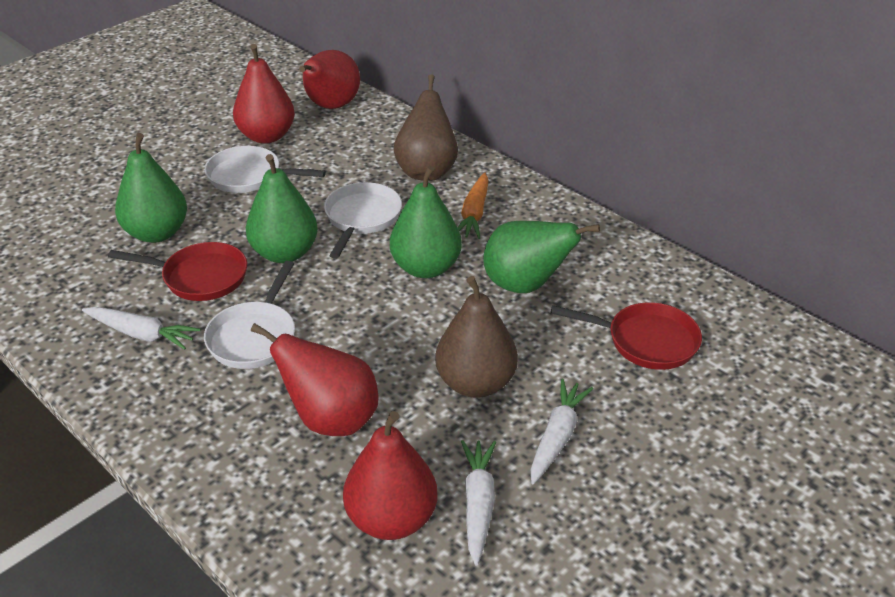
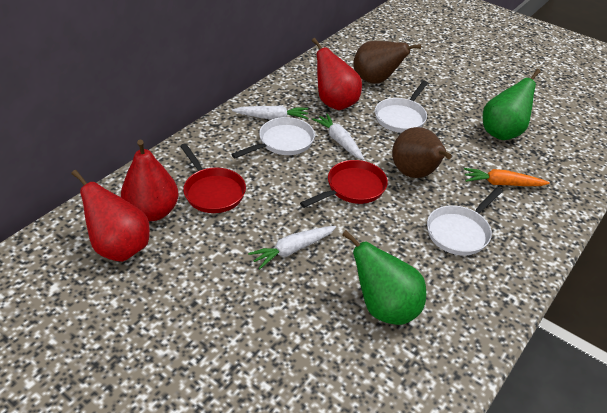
green pear: [115,133,187,243] [246,154,318,263] [390,165,462,278] [484,221,600,293] = 4 -> [342,230,426,325] [483,69,541,140] = 2
red pear: [233,44,295,144] [251,323,378,436] [299,50,360,109] [343,411,437,540] = 4 -> [72,170,150,262] [121,140,179,221] [312,38,362,110] = 3

